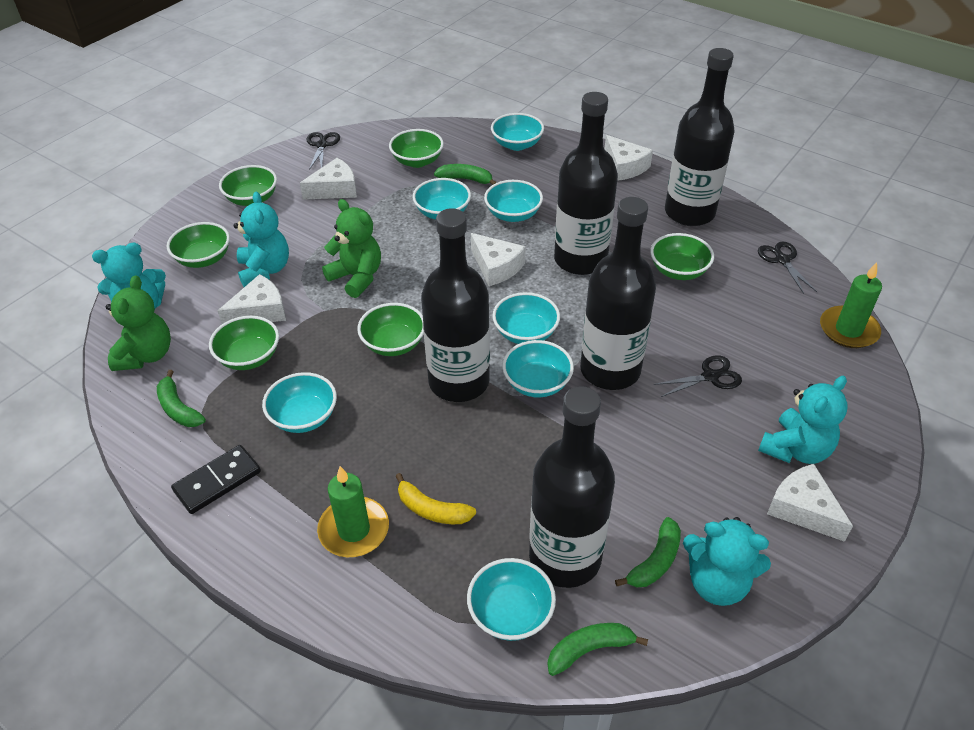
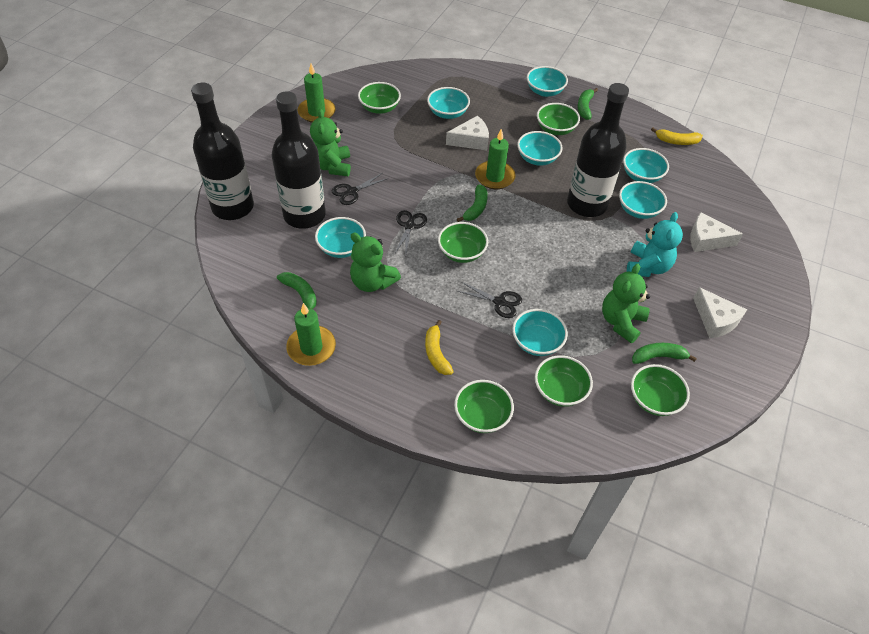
black bottle: [421,208,490,402] [529,386,615,588] [554,92,618,275] [580,197,656,390] [665,48,735,226] = 5 -> [191,83,254,220] [272,91,326,229] [567,83,629,217] = 3
black domino: [171,445,261,514] = 1 -> none = 0
green candle: [317,466,389,557] [820,262,882,348] = 2 -> [286,303,336,366] [298,64,335,122] [475,129,516,189] = 3
green teddy bear: [106,275,171,371] [322,199,381,298] = 2 -> [310,109,351,176] [350,233,401,292] [602,264,650,343] = 3
turquoise teddy bear: [92,243,166,309] [234,191,289,287] [683,517,771,606] [758,376,847,464] = 4 -> [627,212,683,277] = 1
white cheese: [218,274,286,324] [300,158,357,200] [471,233,526,286] [604,135,653,181] [767,464,853,542] = 5 -> [446,115,489,150] [690,212,743,252] [693,287,747,339] = 3
yellow banana: [395,473,476,524] = 1 -> [425,320,454,375] [651,128,703,145] = 2

